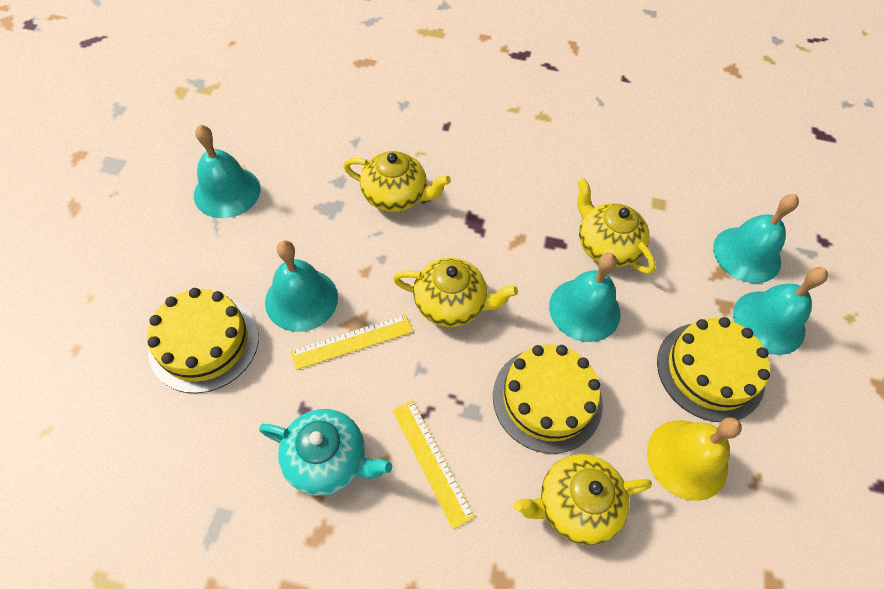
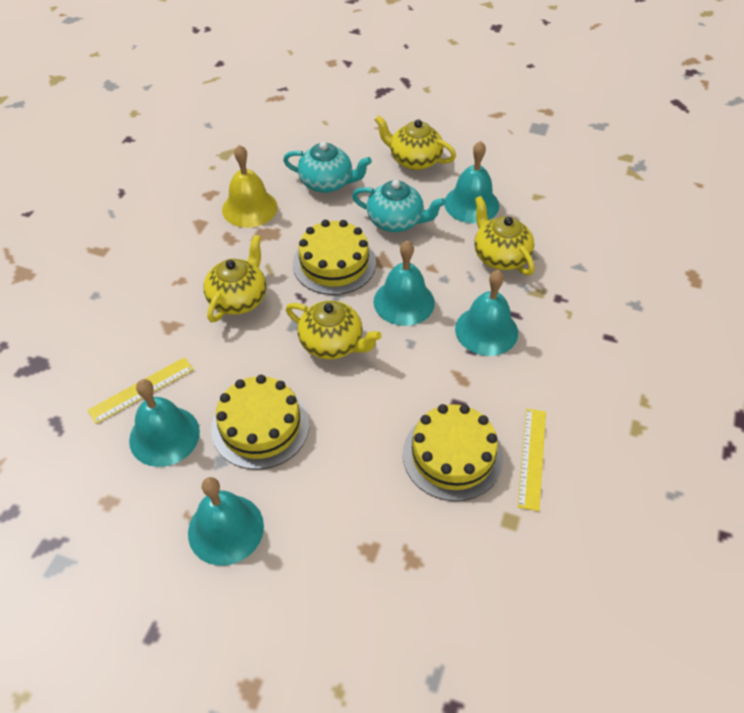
turquoise teapot: [259,409,392,496] = 1 -> [283,142,372,193] [352,180,446,232] = 2

